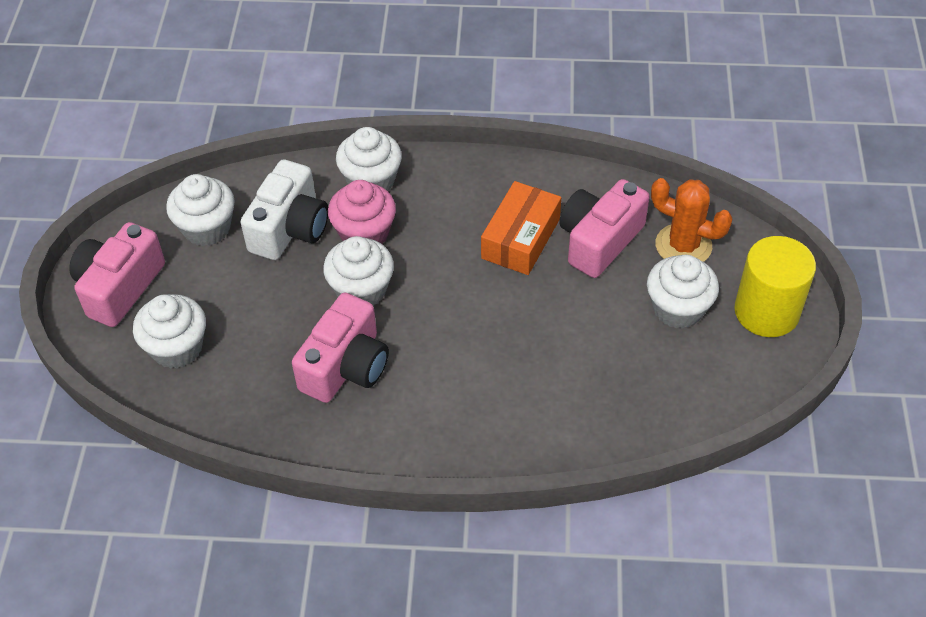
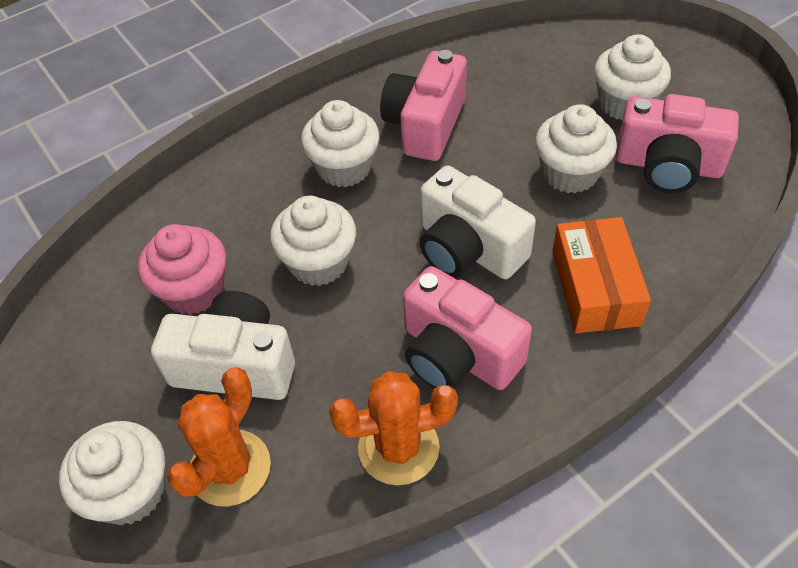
orange cactus: [651,178,733,262] = 1 -> [167,367,271,507] [329,371,458,485] = 2
white camera: [240,159,328,260] = 1 -> [151,291,295,400] [420,166,536,279] = 2
yellow cylinder: [734,236,816,337] = 1 -> none = 0

